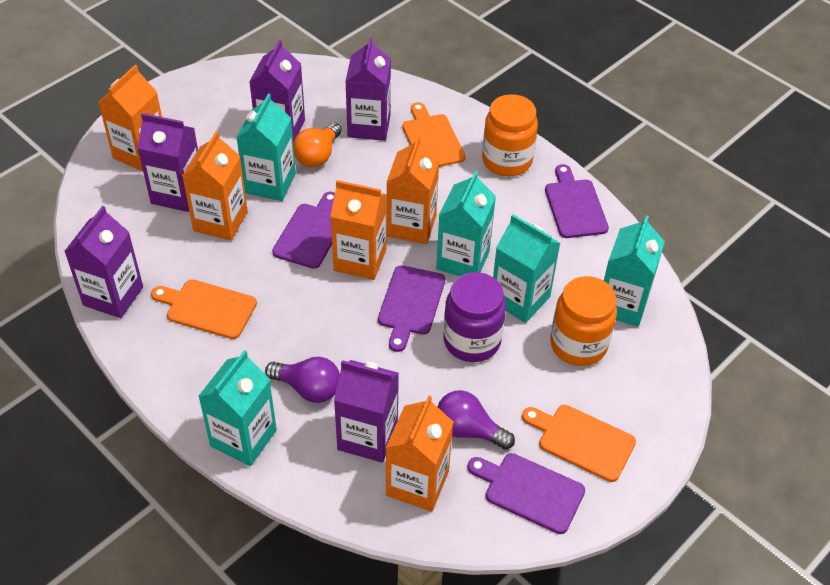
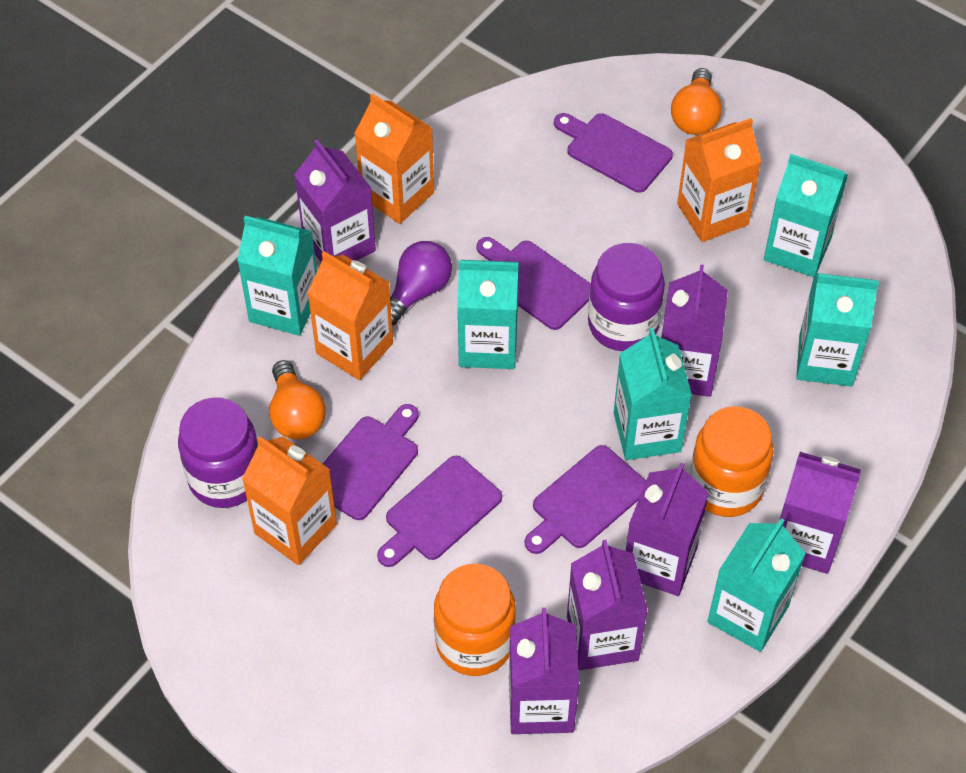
orange carton: [98,65,162,171] [182,131,248,241] [330,180,387,280] [386,395,453,512] [387,136,439,244] = 5 -> [242,437,337,565] [307,251,393,380] [355,93,434,224] [677,118,762,242] = 4
orange cutting board: [151,279,257,339] [402,102,465,167] [522,405,636,482] = 3 -> none = 0
orange light bulb: [293,123,342,167] = 1 -> [269,360,326,440] [671,68,722,135] = 2
purple carton: [64,206,143,318] [137,113,198,212] [249,40,305,142] [334,360,399,463] [345,37,391,141] = 5 -> [294,140,376,262] [509,608,579,734] [567,540,648,670] [626,463,709,596] [661,265,728,397] [779,452,861,574] = 6
purple cutting board: [272,192,335,269] [378,265,445,352] [468,453,585,534] [545,164,609,238] = 4 -> [323,404,419,520] [377,456,502,567] [476,237,591,330] [525,445,646,554] [554,113,673,193] = 5
purple jar: [443,272,506,362] = 1 -> [178,397,258,508] [588,243,665,351] = 2
purple light bulb: [265,357,340,403] [437,390,515,450] = 2 -> [390,241,452,325] = 1
turquoise carton: [198,350,277,466] [236,94,296,201] [436,171,496,276] [493,214,560,323] [604,215,665,327] = 5 -> [237,216,317,336] [458,260,519,369] [614,328,692,460] [707,519,806,652] [764,154,848,277] [796,273,879,386] = 6

